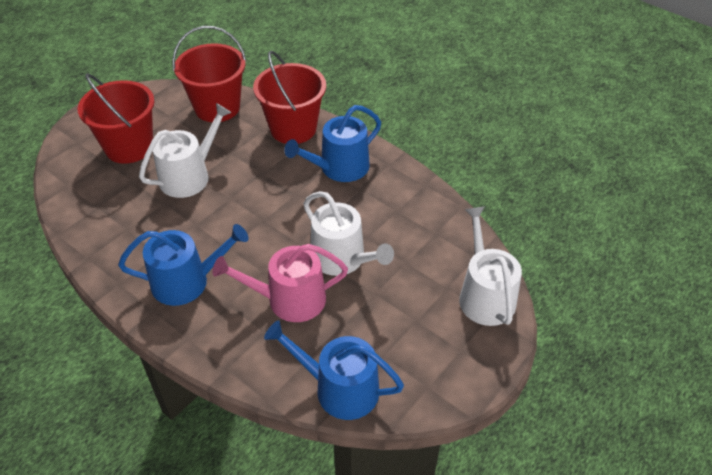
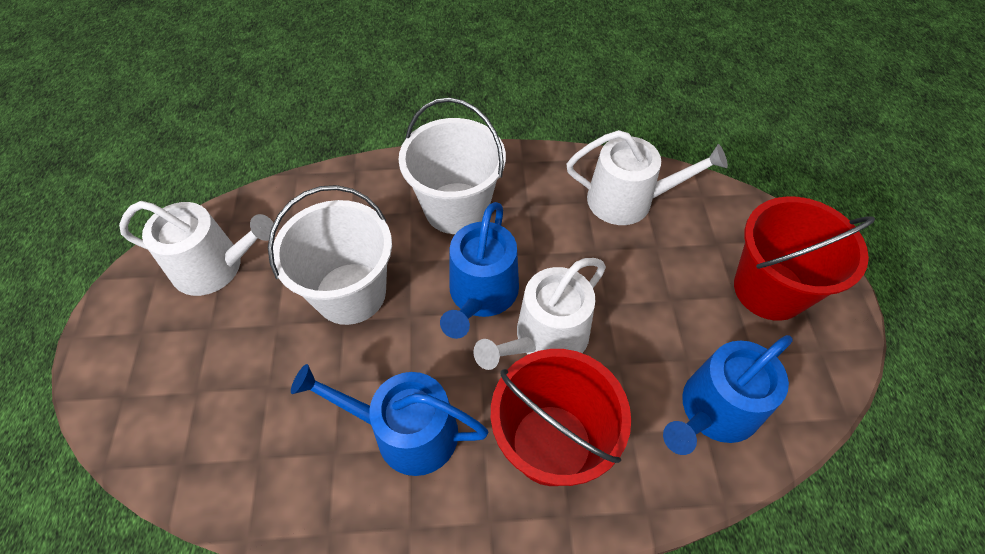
pink watering can: [212,244,348,322] = 1 -> none = 0
red bucket: [78,73,154,164] [172,26,246,122] [253,51,326,144] = 3 -> [491,349,631,486] [734,196,875,321] = 2
white bucket: none = 0 -> [268,185,392,325] [398,97,506,234] = 2

